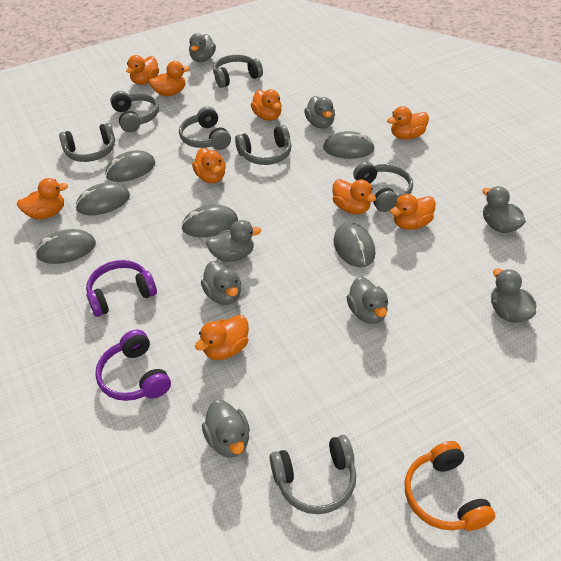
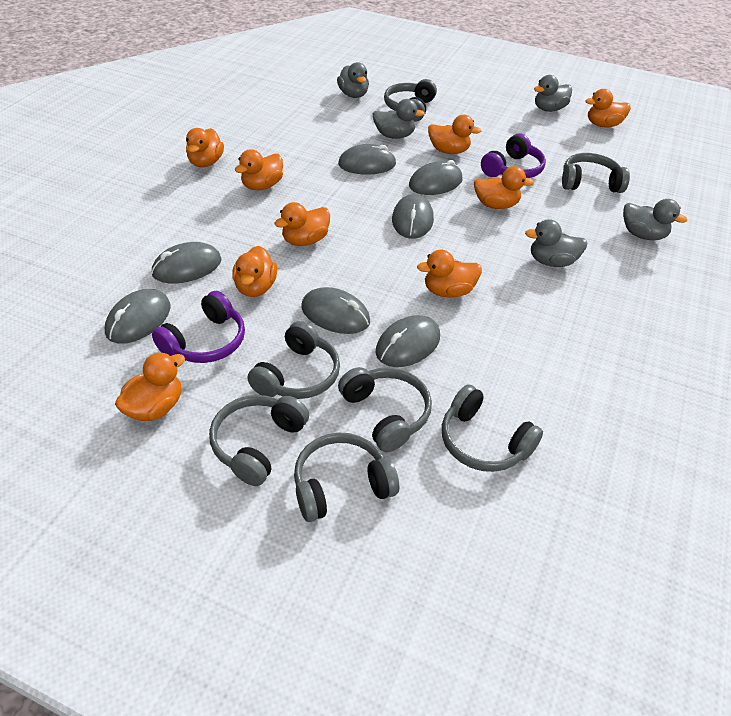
grey duck: [189,33,216,62] [201,261,241,305] [202,400,250,458] [206,220,262,262] [304,96,335,129] [347,277,388,324] [482,186,526,233] [491,268,536,323] = 8 -> [337,62,369,98] [373,99,425,139] [525,219,587,267] [534,75,572,112] [623,199,687,240] = 5
grey mouse: [35,229,96,264] [75,182,130,215] [105,150,155,182] [181,205,238,237] [323,131,375,159] [334,222,375,267] = 6 -> [105,289,170,344] [151,242,221,283] [302,287,370,334] [338,144,396,175] [375,315,440,367] [392,194,434,239] [409,160,463,195] = 7
orange headphones: [405,441,495,531] = 1 -> none = 0

